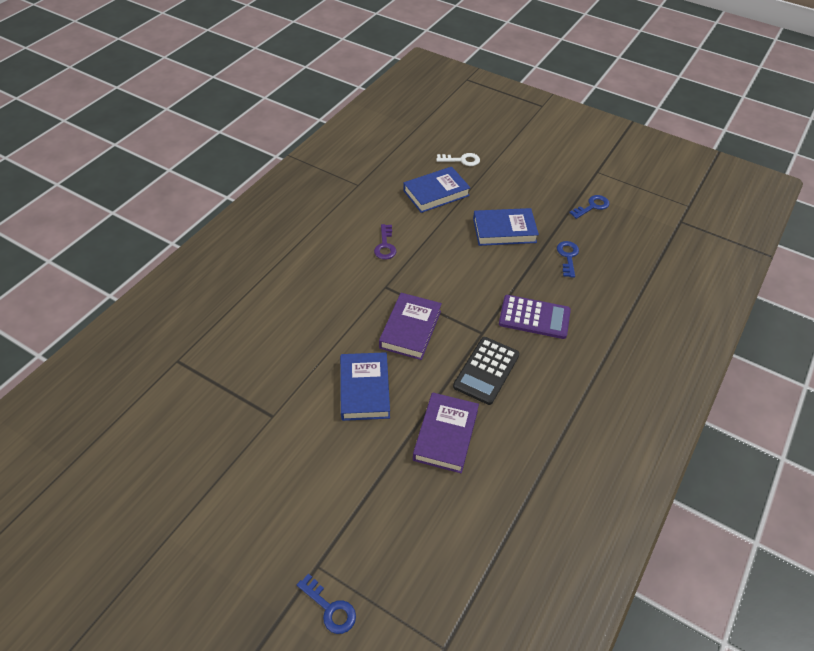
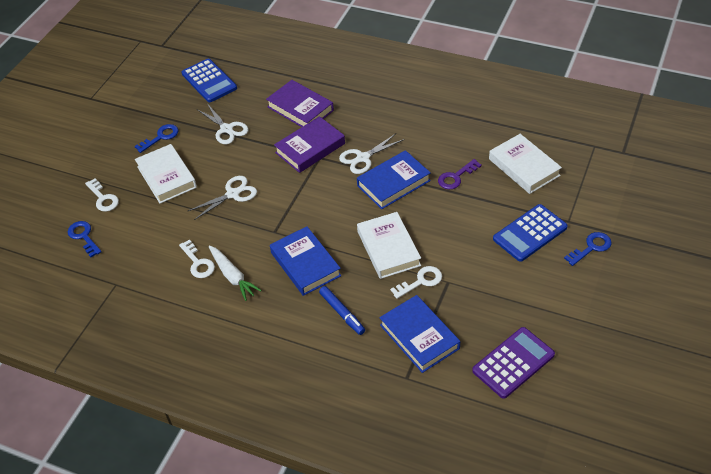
black calculator: [453,337,520,405] = 1 -> none = 0
blue calculator: none = 0 -> [182,58,237,102] [493,204,568,262] = 2
blue marker: none = 0 -> [319,286,365,335] = 1
white book: none = 0 -> [135,144,197,204] [357,212,421,279] [489,134,562,194] = 3
white carrot: none = 0 -> [208,245,262,301] = 1
white key: [436,153,480,166] = 1 -> [85,178,119,212] [179,239,215,278] [390,266,442,299] = 3
white scissors: none = 0 -> [188,176,257,220] [197,103,249,145] [339,133,404,174] = 3

